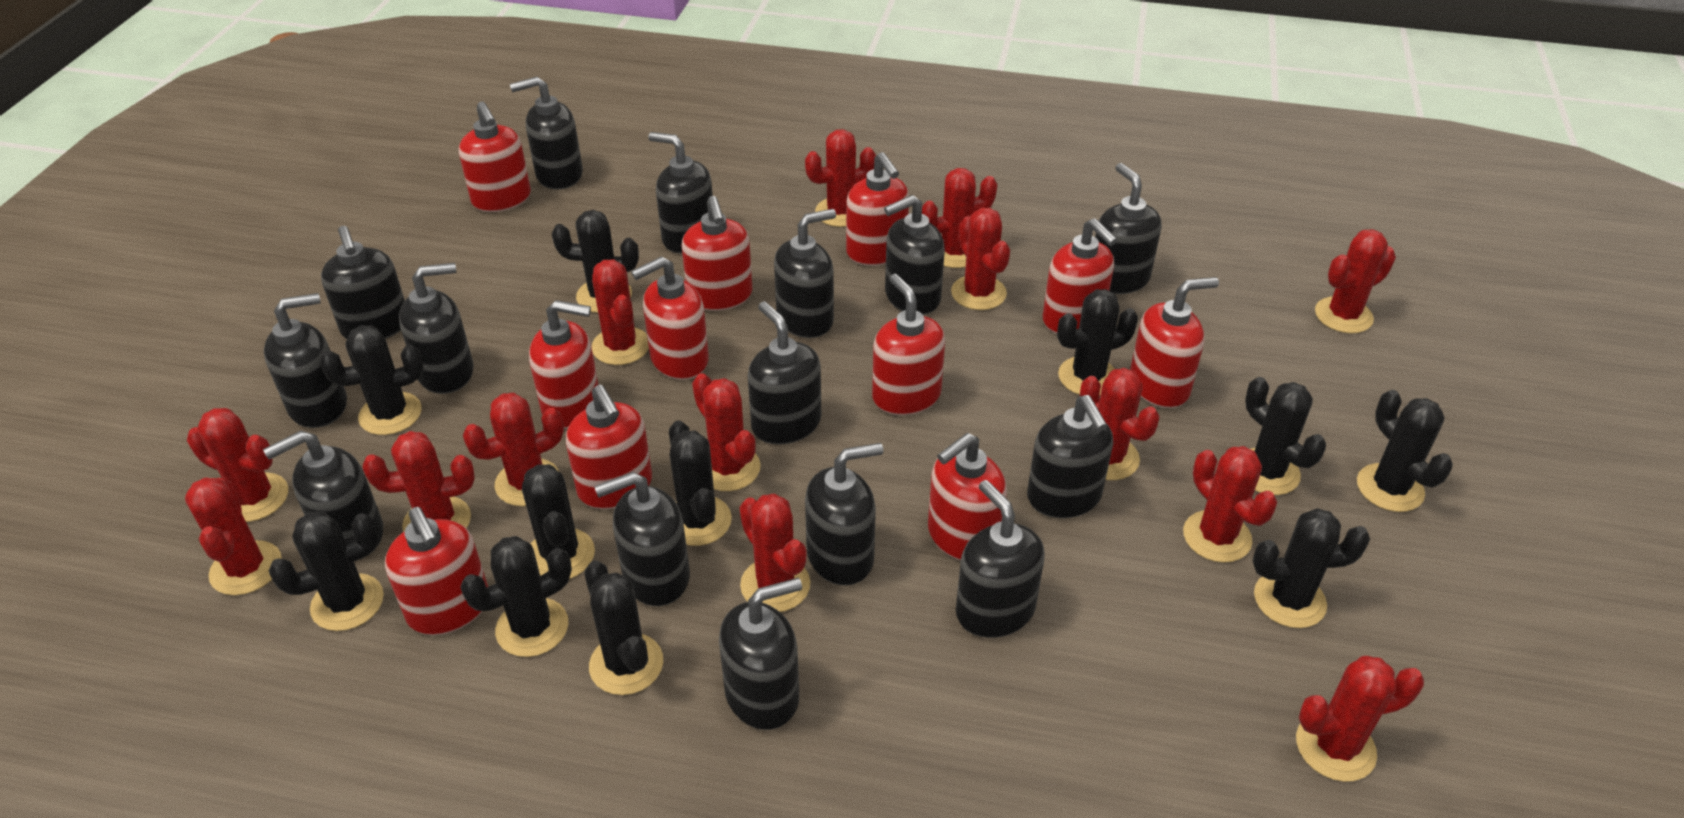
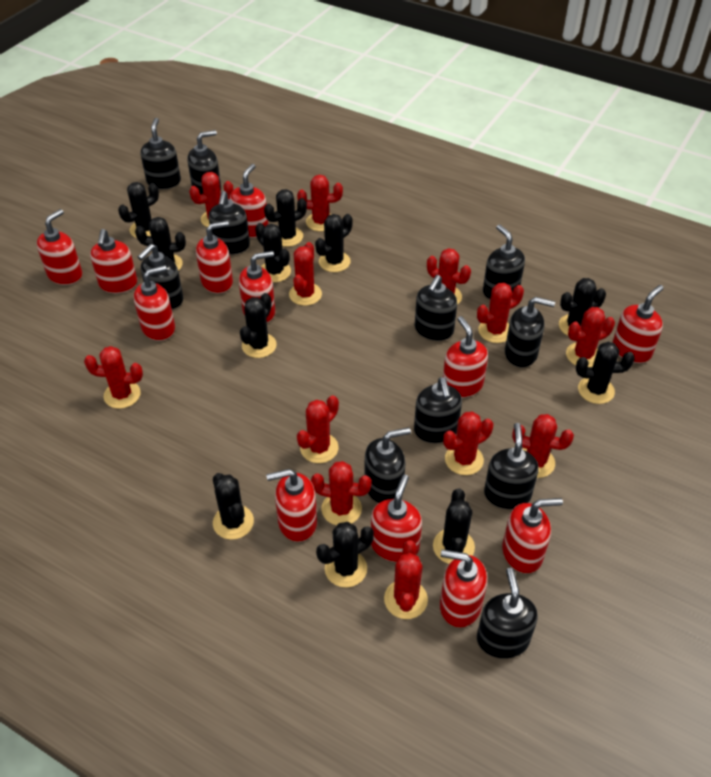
black soap dispenser: [263,430,383,559] [264,293,347,428] [321,226,405,339] [399,263,474,394] [510,77,583,190] [594,472,690,606] [648,132,713,253] [719,578,802,730] [748,302,821,445] [774,209,836,338] [805,443,884,586] [884,195,945,315] [956,480,1045,638] [1027,395,1113,518] [1095,163,1162,294] = 15 -> [138,244,183,309] [141,118,181,189] [188,130,221,195] [209,191,250,255] [364,427,411,503] [414,377,462,443] [415,275,457,341] [477,568,538,659] [483,225,525,299] [484,423,539,509] [505,297,555,368] = 11
red cactus: [185,477,282,595] [187,408,288,522] [363,431,474,532] [463,393,564,506] [592,259,649,365] [692,373,761,491] [740,493,811,612] [805,129,876,227] [922,168,997,268] [951,208,1010,310] [1080,368,1160,480] [1183,446,1277,563] [1296,656,1424,782] [1315,229,1396,334] = 14 -> [84,346,143,409] [189,172,233,227] [289,242,322,306] [297,175,343,232] [297,396,339,463] [311,461,372,525] [384,540,428,619] [427,248,471,305] [443,412,493,475] [477,283,524,343] [512,414,574,478] [566,307,615,367] = 12
red soap dispenser: [385,507,488,635] [459,102,531,212] [529,300,599,429] [566,385,652,509] [631,256,709,380] [682,196,753,311] [846,152,909,266] [872,274,945,415] [928,433,1007,561] [1043,218,1117,334] [1130,277,1219,408] = 11 -> [37,209,82,285] [90,229,137,293] [134,265,175,341] [196,221,233,293] [230,164,268,238] [239,251,275,323] [266,469,317,542] [371,475,422,562] [440,549,487,628] [443,316,488,398] [502,498,563,573] [612,285,663,363] = 12

